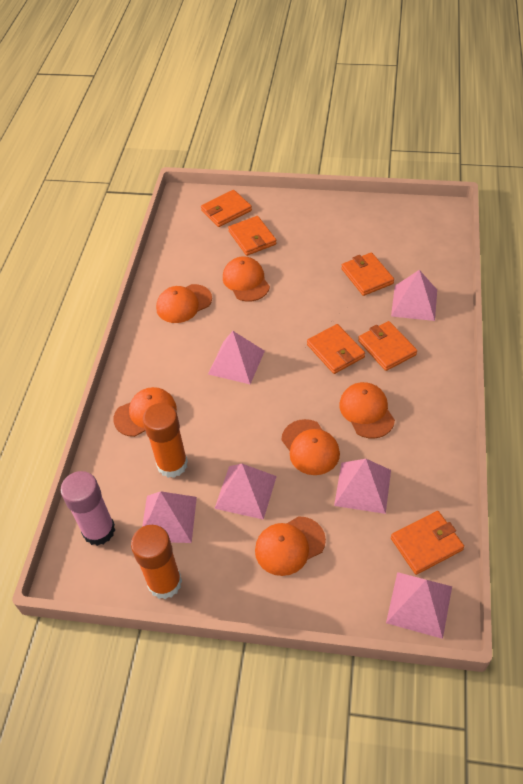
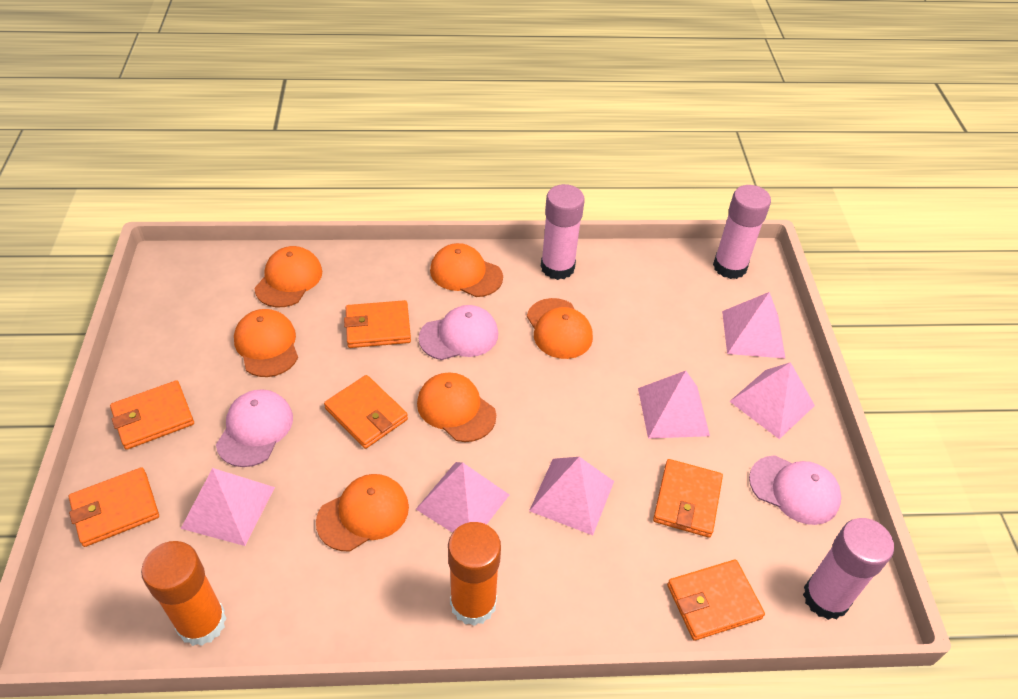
pink cap: none = 0 -> [216,389,293,467] [418,305,498,360] [749,455,841,525] = 3
pink glue stick: [60,471,115,546] = 1 -> [541,184,585,280] [713,185,771,279] [803,518,894,620] = 3

